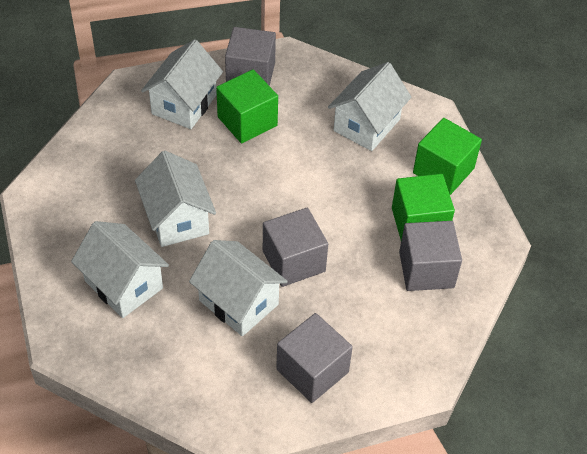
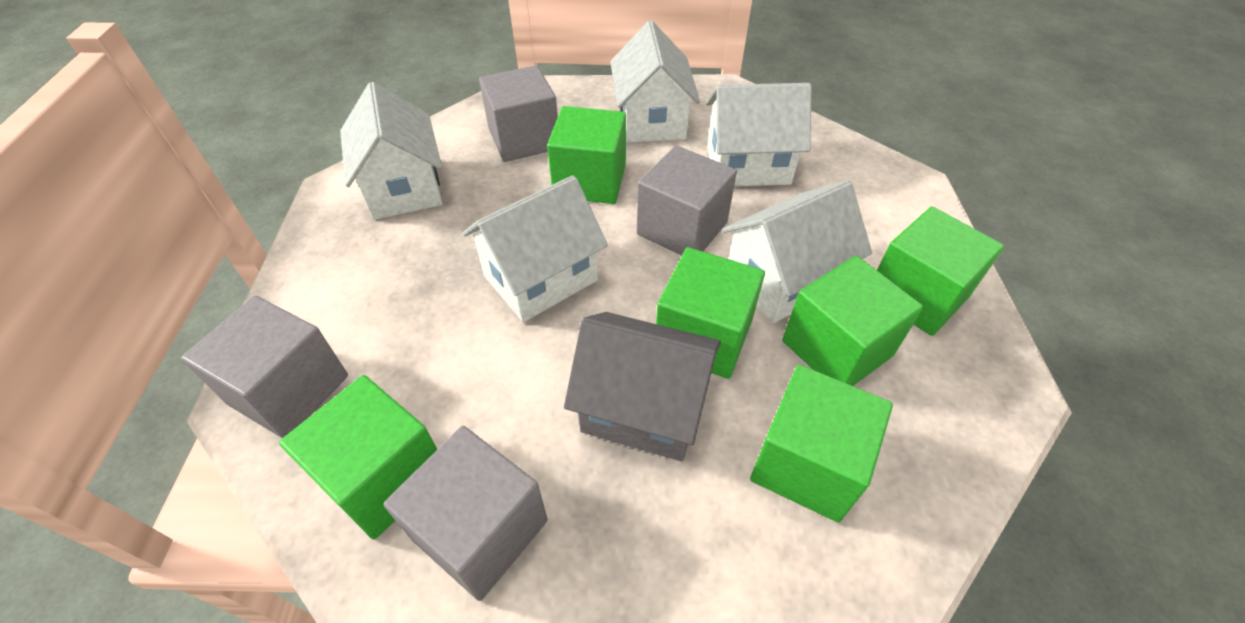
green cube: [216,69,278,143] [392,174,455,240] [413,118,482,195] = 3 -> [279,375,437,540] [547,106,626,204] [656,247,765,379] [750,365,893,522] [782,256,923,386] [877,206,1004,336] = 6
grey house: none = 0 -> [564,312,721,461] = 1

